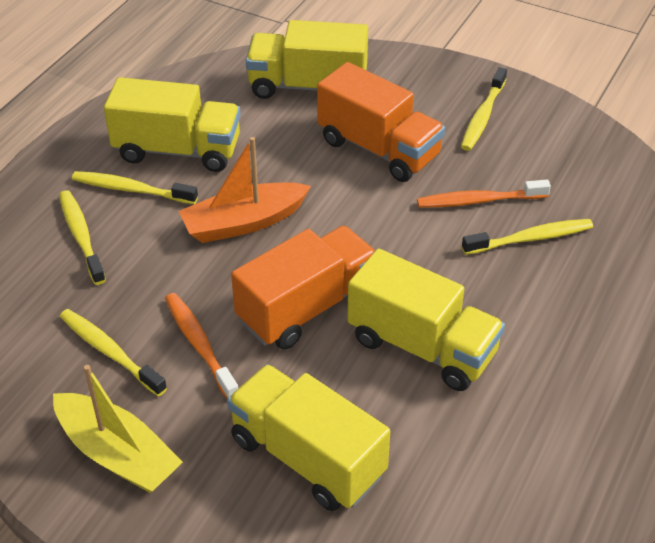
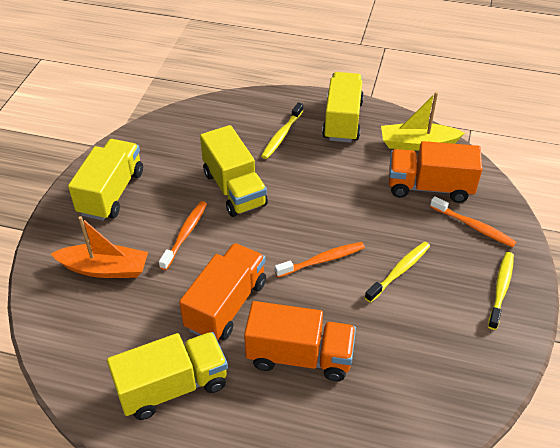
orange toothbrush: [165,293,238,399] [417,180,551,208] = 2 -> [159,201,207,270] [275,242,365,277] [430,196,516,247] = 3
orange truck: [231,226,375,349] [317,62,445,182] = 2 -> [179,243,266,340] [244,301,356,381] [389,141,482,203] = 3
yellow toothbrush: [59,190,106,285] [60,309,167,396] [72,171,198,204] [461,67,507,151] [462,219,593,255] = 5 -> [261,102,303,159] [365,242,430,303] [488,252,514,330] = 3

